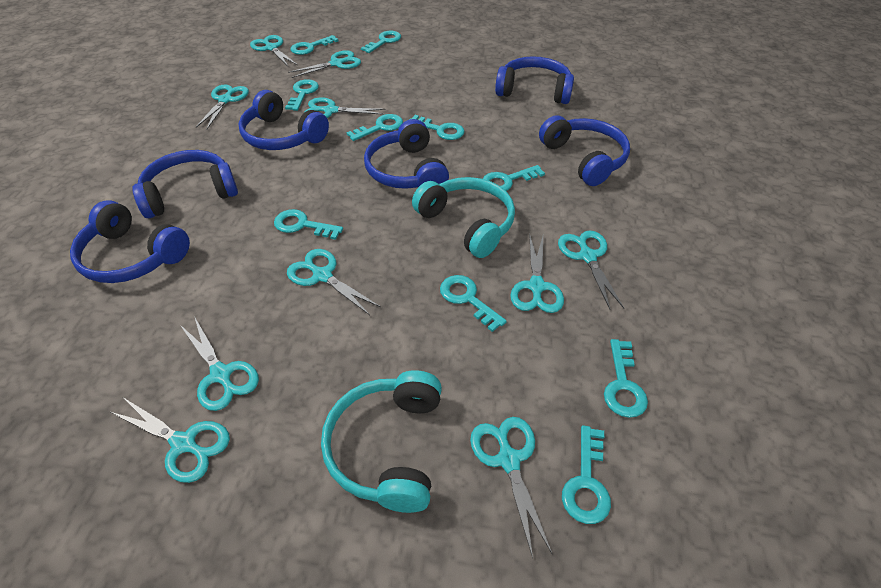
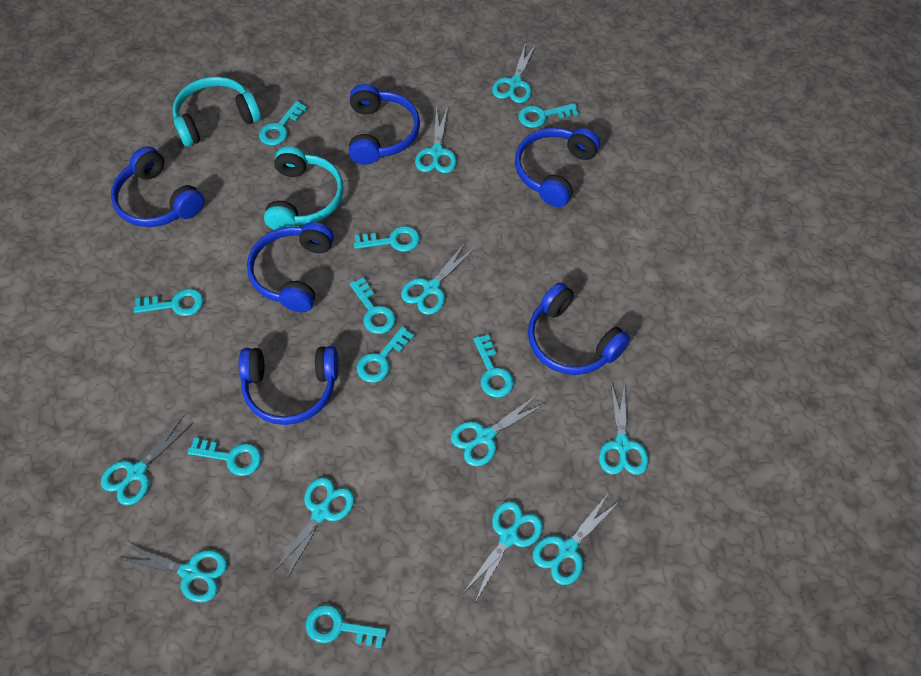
turquoise key: [274,209,343,240] [285,79,319,111] [291,35,339,55] [347,114,403,141] [361,31,401,53] [409,115,465,140] [440,275,507,332] [483,165,545,191] [562,425,611,524] [604,339,648,418] = 10 -> [134,288,203,316] [188,438,262,476] [259,101,307,145] [306,604,387,649] [350,277,396,334] [354,226,420,252] [357,326,414,383] [473,334,514,397] [518,103,579,128] = 9

